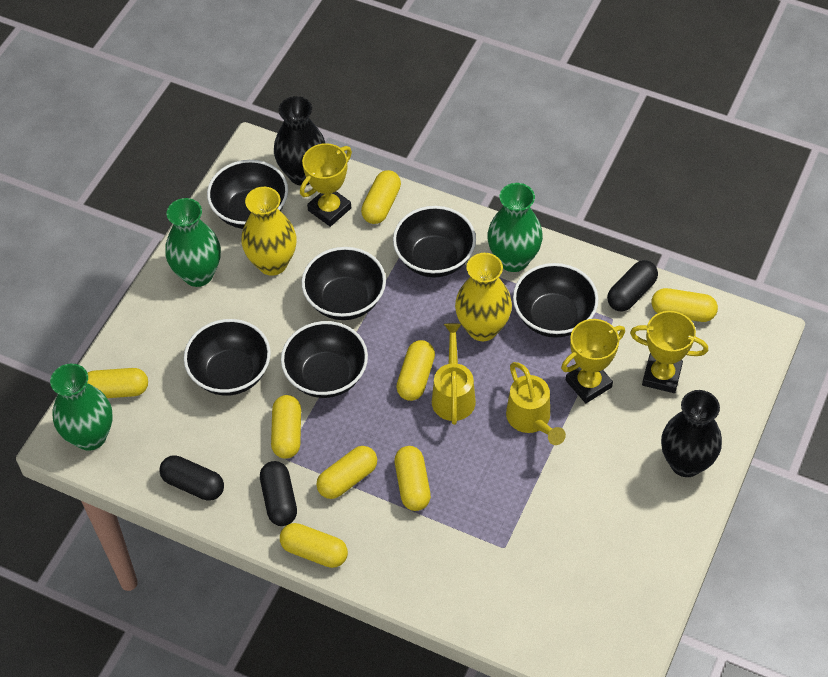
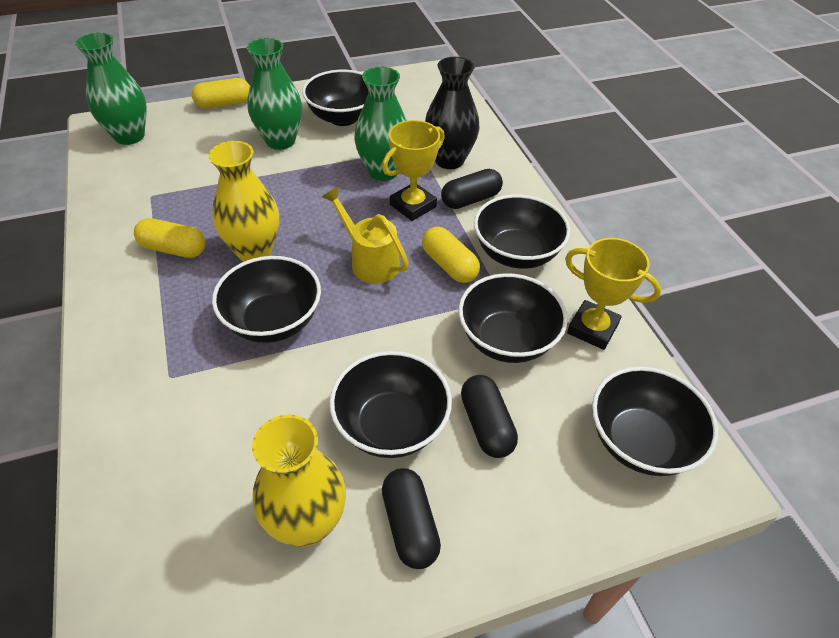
black vase: [274,96,325,186] [661,390,722,477] = 2 -> [425,57,479,169] = 1
yellow capsule: [87,368,148,398] [271,395,301,459] [280,523,348,568] [316,446,377,499] [361,170,401,224] [395,446,431,511] [396,340,435,401] [652,288,718,322] = 8 -> [134,218,206,258] [191,78,250,109] [422,227,480,283] = 3
yellow trophy: [300,143,352,227] [561,319,625,403] [630,311,708,393] = 3 -> [382,120,445,221] [565,238,662,350] = 2
yellow watering can: [432,323,476,425] [506,362,566,445] = 2 -> [322,187,409,284] = 1

